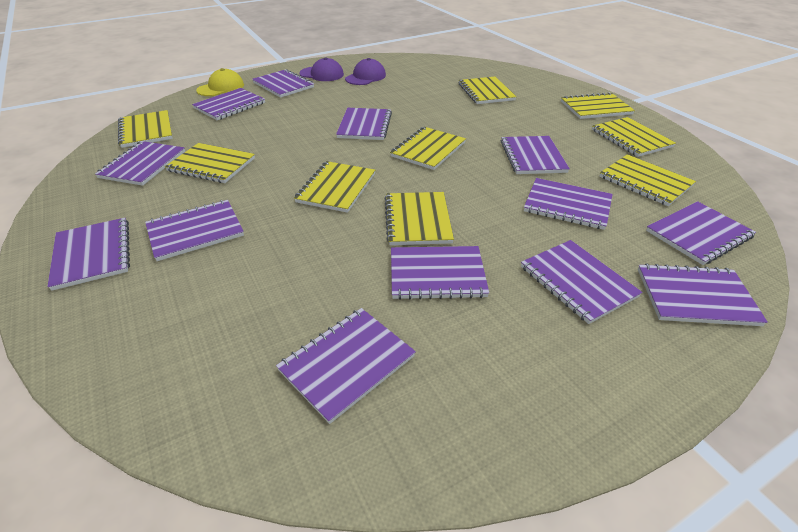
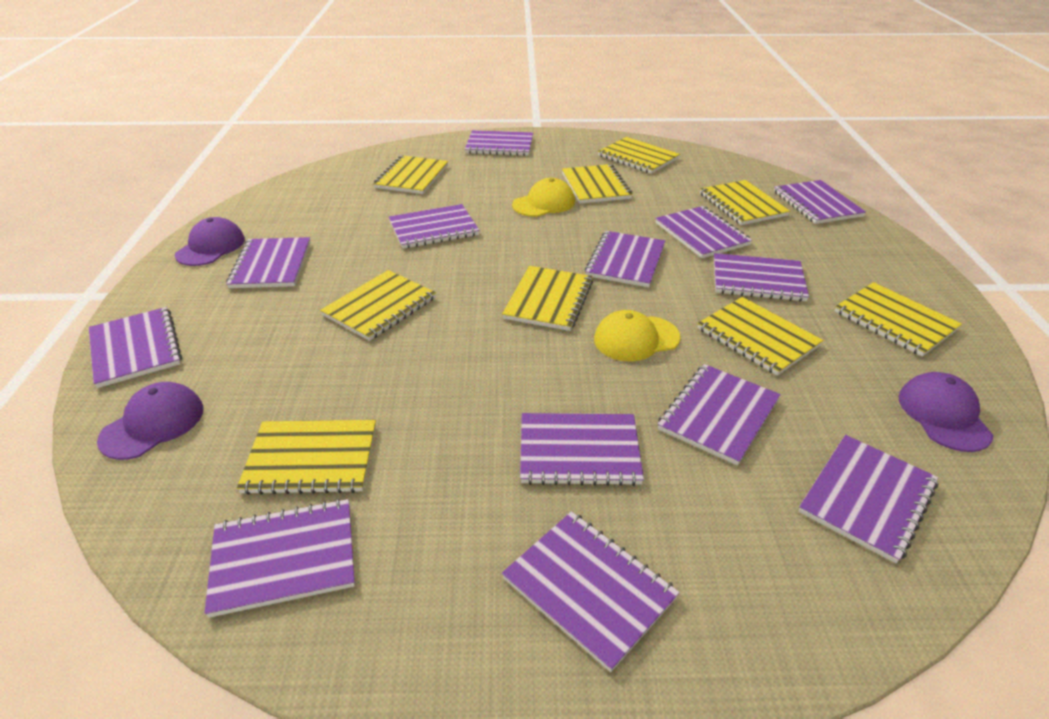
purple cap: [299,58,344,81] [345,58,386,85] = 2 -> [97,382,204,460] [175,217,245,266] [899,372,993,452] = 3
yellow cap: [196,68,244,96] = 1 -> [512,178,575,217] [594,310,681,362] = 2

